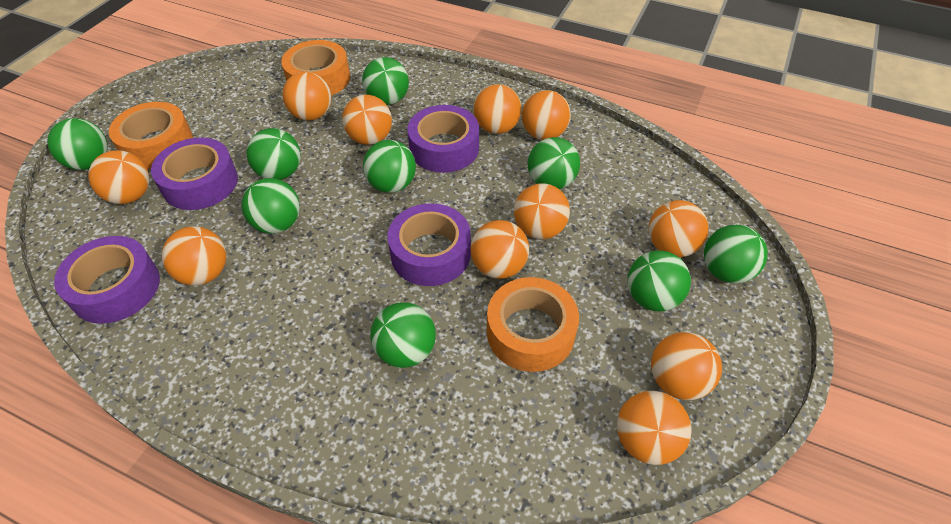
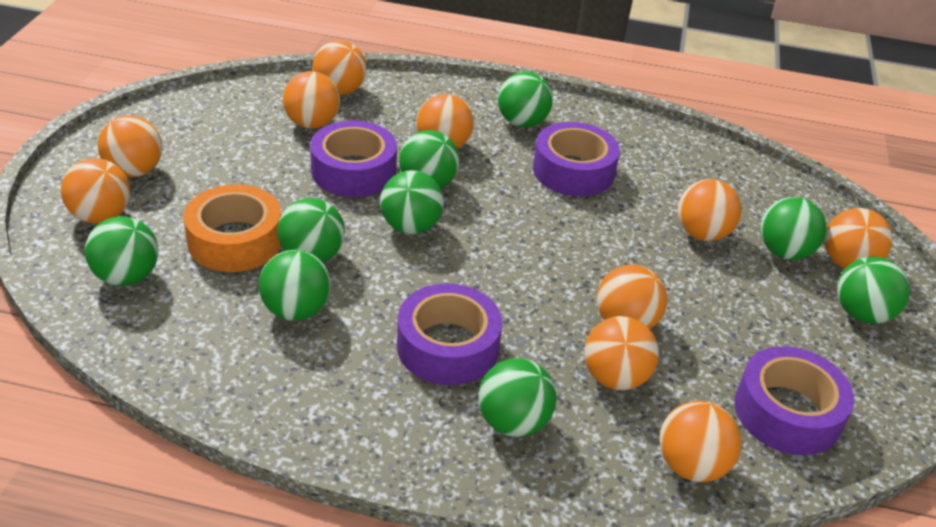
orange ball: [88,150,149,204] [162,226,227,286] [282,72,331,121] [342,95,392,145] [470,220,529,279] [473,84,522,134] [514,183,570,239] [522,90,571,140] [617,391,692,465] [649,200,708,257] [651,332,722,400] = 11 -> [61,158,130,223] [98,115,163,177] [283,71,340,129] [313,40,367,95] [416,94,474,149] [584,316,659,390] [597,264,667,329] [659,401,742,482] [678,179,741,241] [824,208,893,269] = 10
orange tape: [109,102,193,169] [281,40,350,96] [487,277,579,372] = 3 -> [184,184,281,272] = 1

